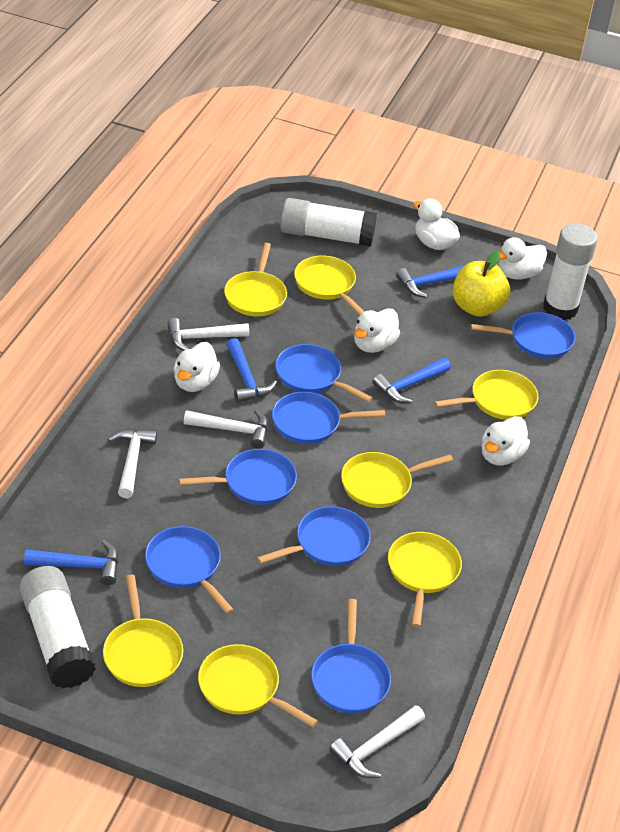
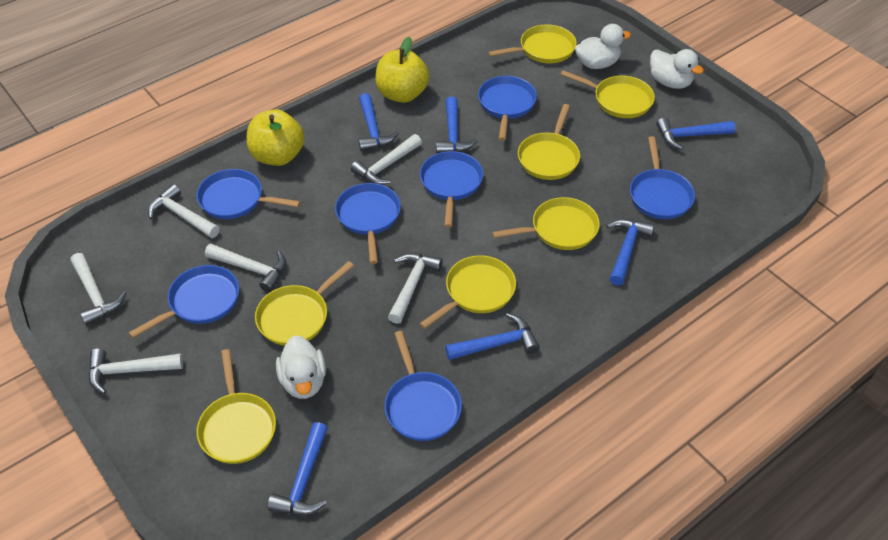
blue hammer: [24,540,119,585] [226,338,277,403] [373,358,451,403] [396,265,465,298] = 4 -> [267,422,328,515] [358,93,399,151] [436,97,477,153] [445,313,540,360] [607,219,654,286] [656,118,735,150] = 6
white duck: [174,342,220,392] [354,308,400,353] [413,198,460,250] [481,416,530,466] [498,237,547,279] = 5 -> [276,335,326,399] [575,24,631,69] [650,49,704,89] = 3
white glue stick: [20,566,96,688] [281,198,377,246] [543,223,598,320] = 3 -> none = 0
white hammer: [108,429,157,498] [167,318,249,351] [184,409,268,449] [329,705,425,778] = 4 -> [70,253,126,325] [89,348,183,394] [148,184,220,238] [205,244,286,292] [351,134,422,185] [388,253,443,324] = 6
yellow apple: [453,251,510,317] = 1 -> [247,109,305,166] [375,37,429,103] = 2

